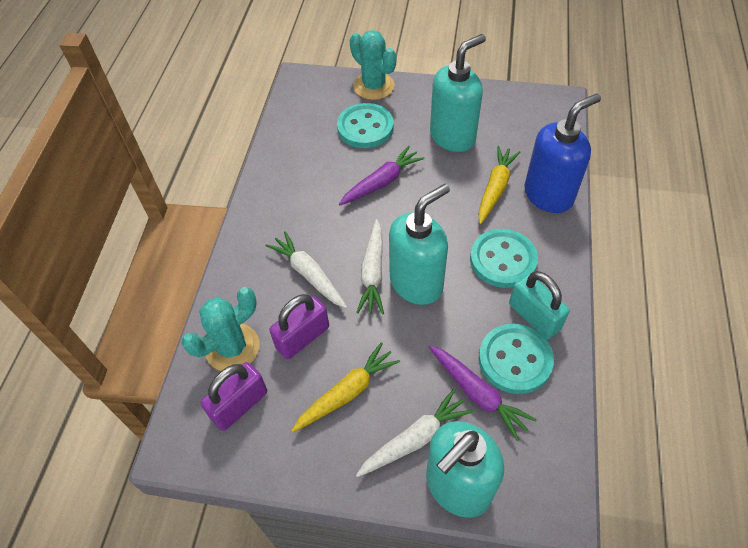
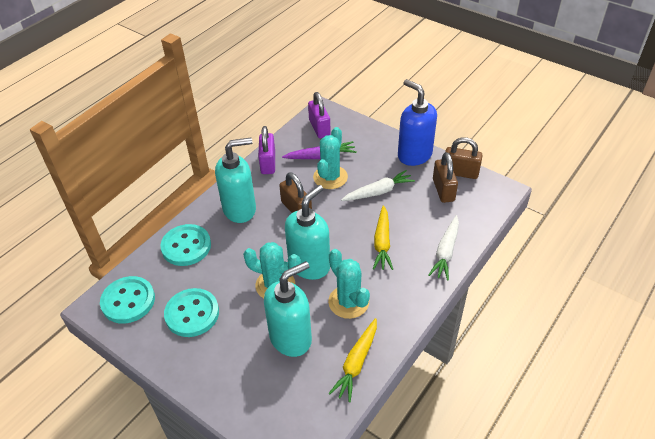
brown padlock: none = 0 -> [279,172,312,213] [433,152,458,203] [445,137,483,179] = 3
purple carrot: [339,146,424,206] [429,345,537,441] = 2 -> [282,141,357,159] = 1
turquoise cactus: [182,287,260,371] [350,30,397,100] = 2 -> [243,242,301,299] [313,127,348,189] [328,249,370,319] = 3
turquoise padlock: [509,271,570,339] = 1 -> none = 0
white carrot: [266,231,347,308] [356,219,384,314] [356,389,473,477] = 3 -> [341,170,415,201] [428,215,459,281] = 2

